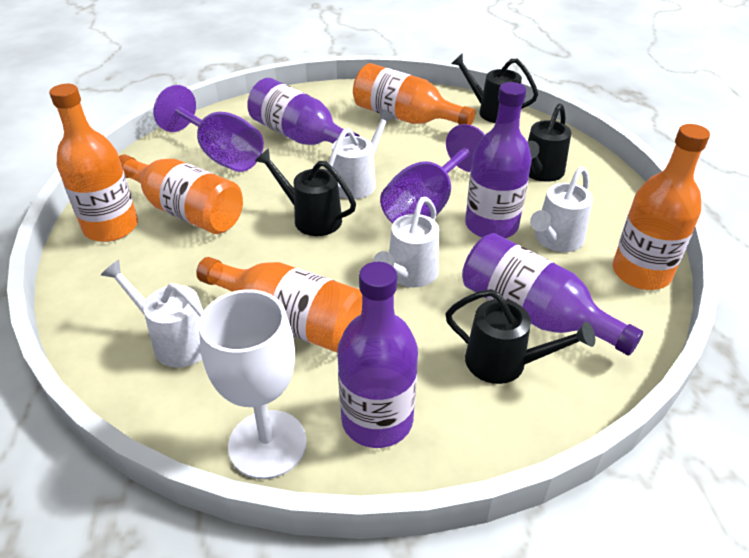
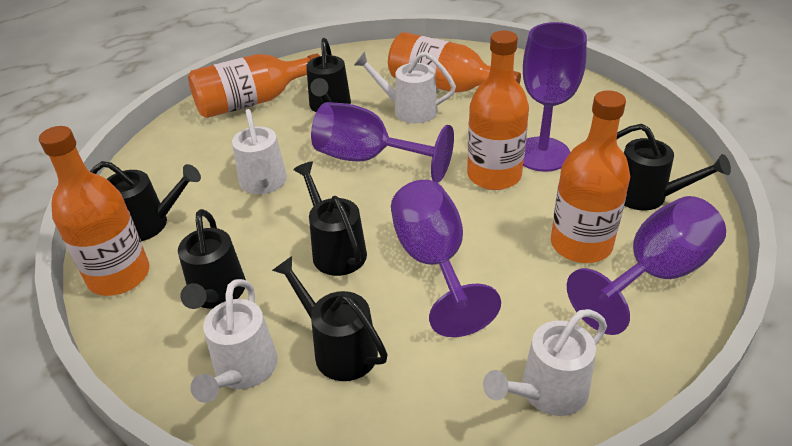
black watering can: [255,148,356,236] [446,289,595,384] [451,53,538,123] [527,103,571,182] = 4 -> [90,161,201,241] [178,209,246,309] [272,256,388,381] [293,162,367,276] [306,38,351,112] [617,124,731,210] = 6
purple bottle: [247,78,360,145] [337,262,418,448] [462,233,643,356] [465,82,532,238] = 4 -> none = 0
purple goblet: [153,85,264,172] [380,124,485,224] = 2 -> [311,102,454,182] [391,180,501,337] [523,22,587,172] [567,196,726,335] = 4
white goblet: [199,289,307,479] = 1 -> none = 0

